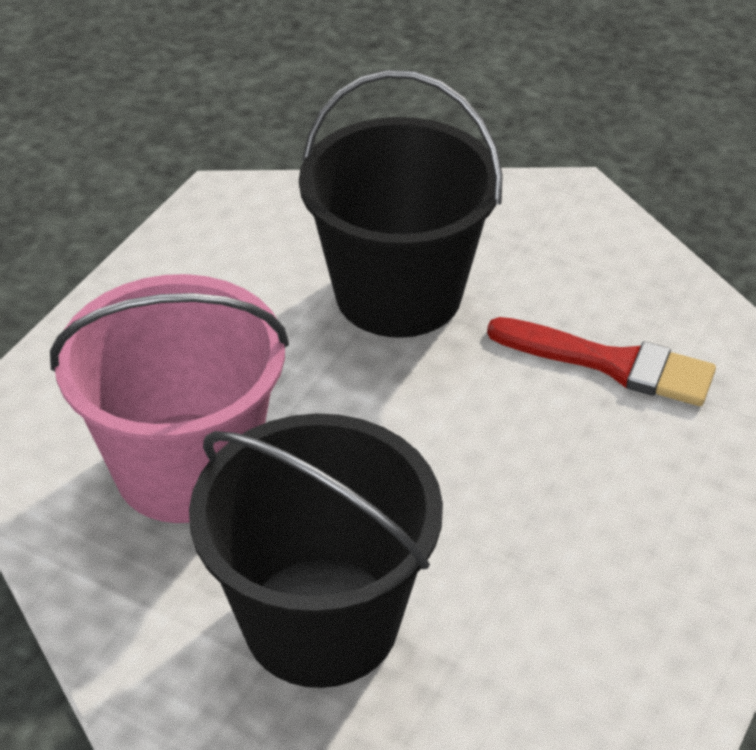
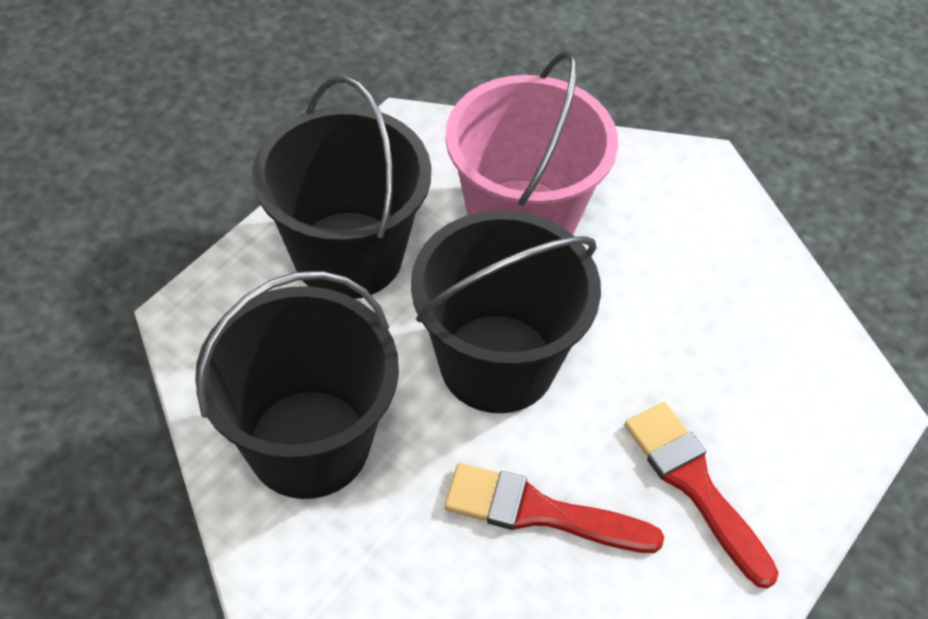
black bucket: [189,413,443,688] [299,70,503,338] = 2 -> [195,271,399,499] [252,76,431,299] [411,210,601,413] = 3
red brush: [487,317,716,406] = 1 -> [444,463,664,553] [625,402,779,589] = 2

